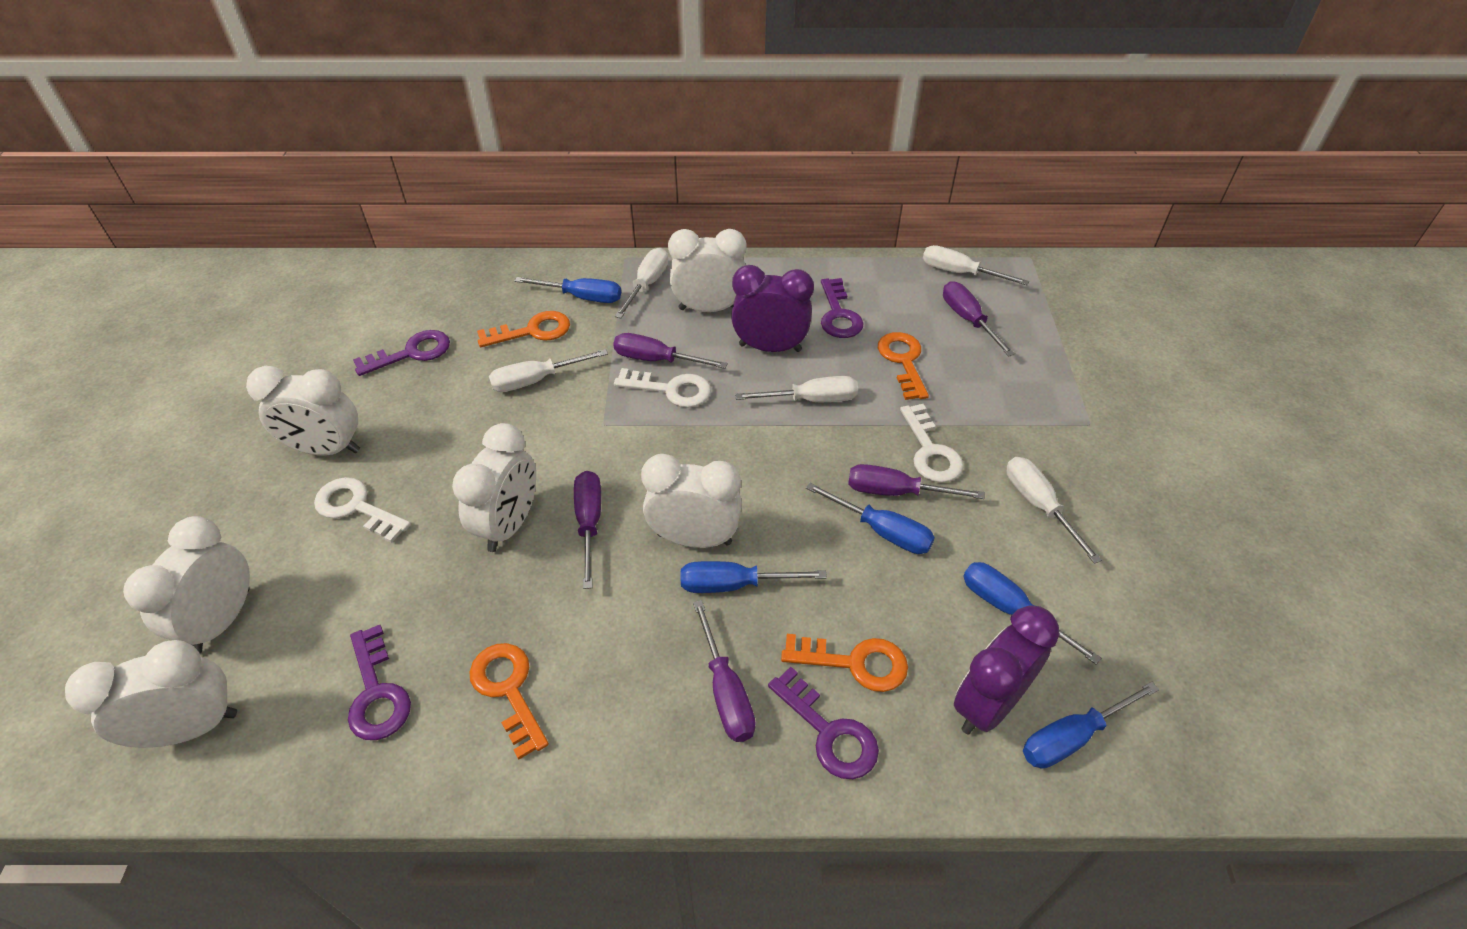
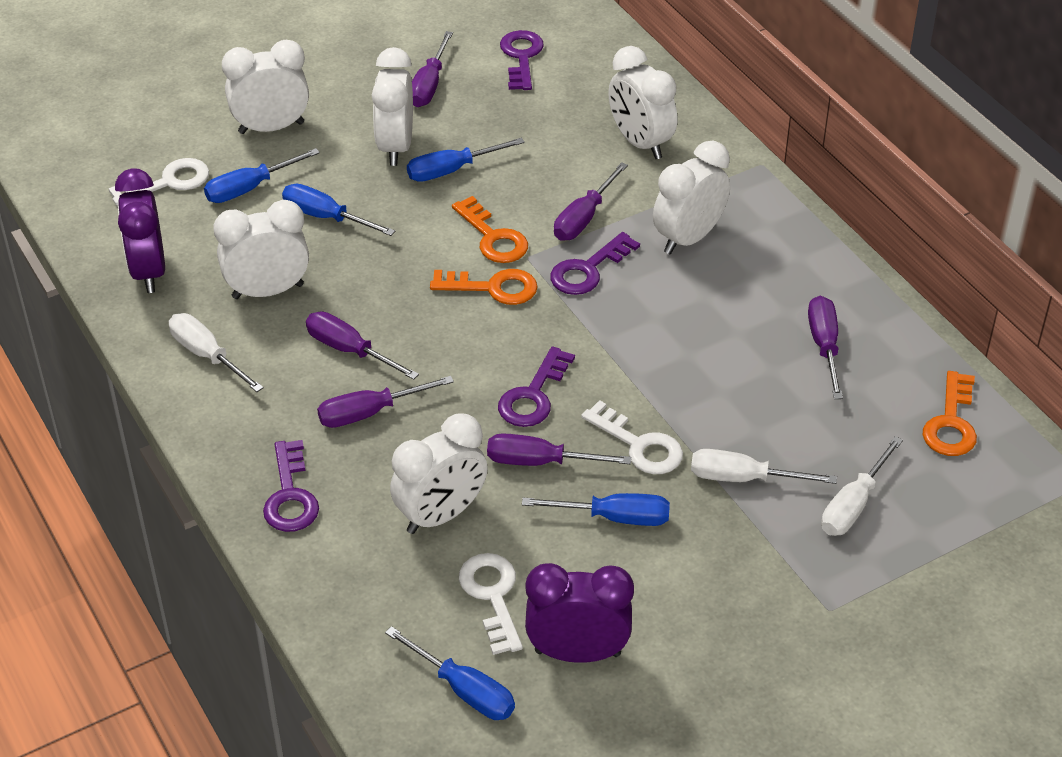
orange key: [470,643,549,760] [477,311,570,347] [781,634,908,692] [878,332,929,400] = 4 -> [430,269,538,305] [452,196,528,263] [923,371,977,456] = 3
purple screwdriver: [574,471,601,589] [613,333,728,369] [693,600,756,742] [848,464,985,499] [943,281,1015,356] = 5 -> [306,312,419,380] [317,376,454,428] [412,31,453,107] [487,433,631,466] [554,162,628,241] [808,296,843,399] = 6
white screwdriver: [489,349,608,392] [615,248,668,318] [735,376,858,402] [923,245,1029,285] [1006,457,1102,564] = 5 -> [169,313,264,392] [691,449,837,484] [821,436,903,536] = 3

